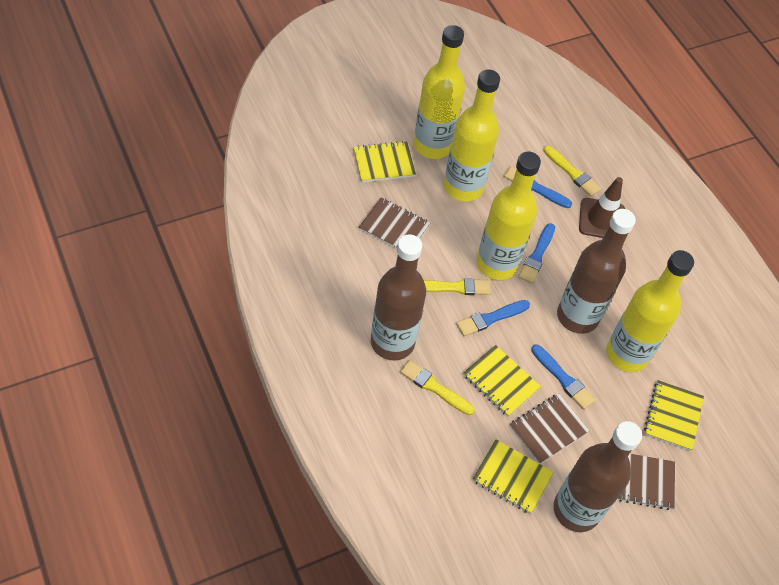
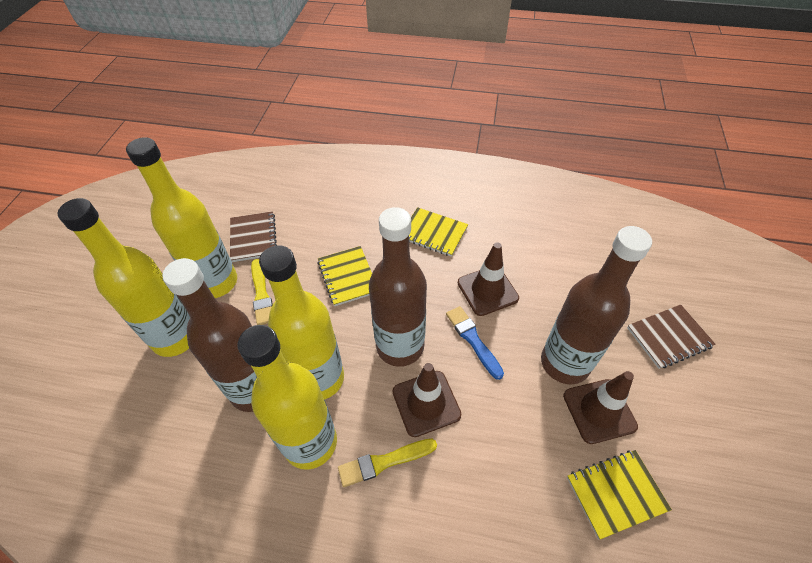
blue brush: [456,300,530,336] [504,166,572,208] [518,223,555,284] [531,345,596,410] = 4 -> [446,306,504,380] = 1
brown notebook: [359,198,430,249] [510,394,590,464] [617,454,675,510] = 3 -> [230,211,277,262] [627,305,715,369] = 2
brown traffic cone: [579,177,625,238] = 1 -> [393,363,461,437] [458,242,519,316] [563,371,638,444] = 3
yellow brush: [400,360,475,415] [424,278,491,295] [544,146,601,197] = 3 -> [251,259,273,325] [338,439,437,487] = 2
yellow notebook: [353,141,416,182] [463,345,541,417] [472,439,554,514] [644,380,704,451] = 4 -> [317,246,372,306] [409,207,468,257] [567,450,672,540] = 3

